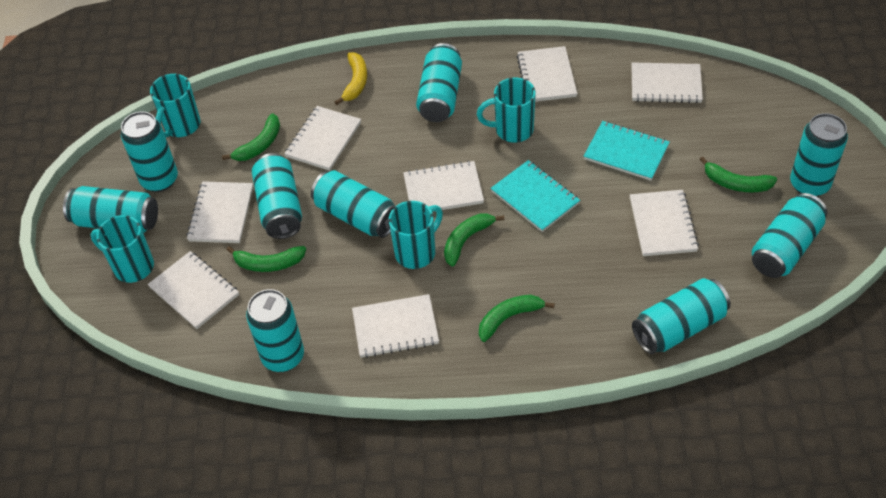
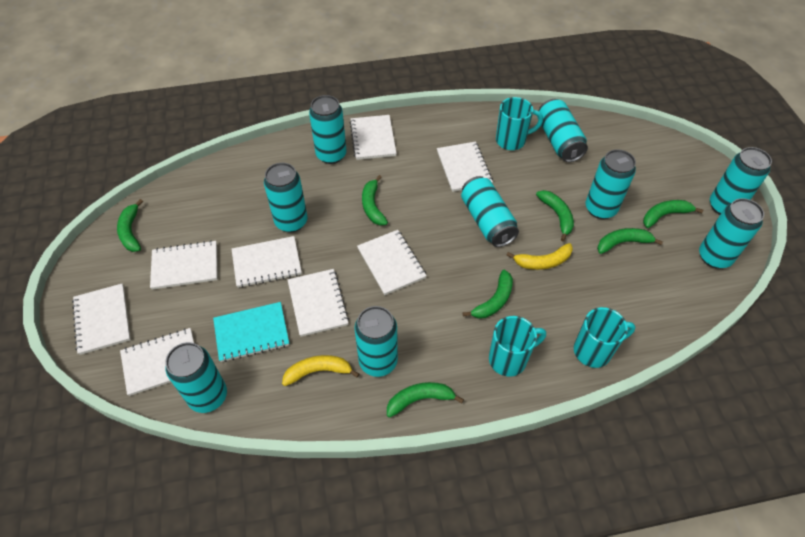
green banana: [222,113,280,161] [226,246,306,272] [444,214,504,267] [479,295,555,342] [700,157,777,192] = 5 -> [117,199,143,252] [362,175,388,225] [387,382,464,418] [462,270,513,318] [536,190,574,241] [597,228,663,254] [643,200,703,228] = 7
turquoise mug: [90,215,154,283] [150,74,201,137] [389,201,443,269] [477,78,536,143] = 4 -> [489,316,546,377] [496,97,543,150] [574,307,636,368] = 3
turquoise notebook: [491,160,580,232] [583,121,670,181] = 2 -> [213,302,289,362] = 1
yellow banana: [335,52,367,105] = 1 -> [282,355,359,386] [506,243,573,270] = 2

